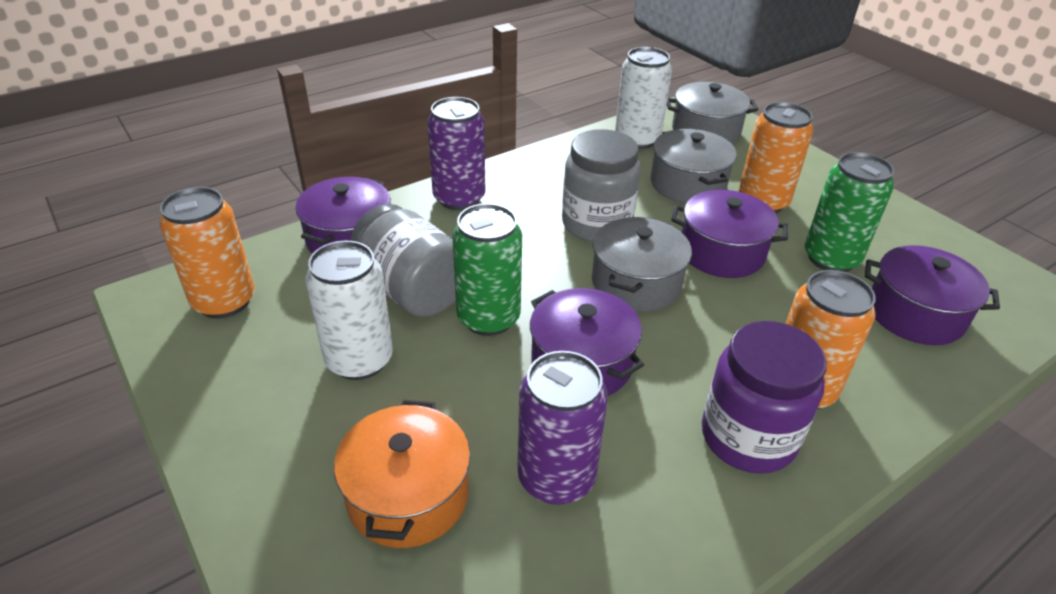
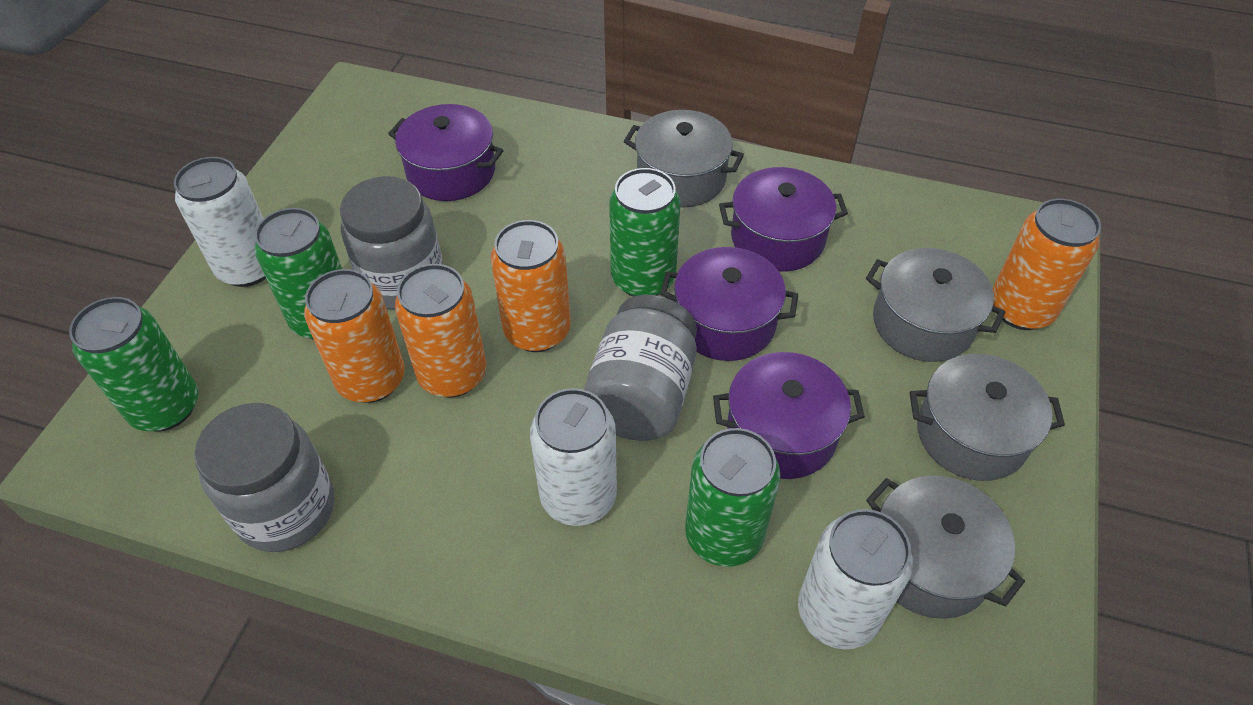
green can: [452,203,522,336] [805,152,894,272] = 2 -> [69,297,198,432] [254,208,342,339] [609,168,680,297] [685,428,781,567] = 4
grey jar: [350,204,456,317] [562,129,641,242] = 2 -> [194,403,335,552] [340,176,443,309] [584,295,697,441] = 3
grey pot: [592,217,692,312] [651,129,737,203] [667,82,759,144] = 3 -> [624,110,744,207] [866,248,1005,362] [866,475,1025,619] [910,354,1065,481] = 4
orange can: [160,187,255,319] [739,102,813,213] [786,270,876,409] = 3 -> [304,269,405,403] [395,264,486,398] [491,220,571,352] [992,199,1101,330] = 4
orange pot: [334,400,470,548] = 1 -> none = 0
purple can: [427,97,485,210] [517,351,608,505] = 2 -> none = 0
purple jar: [702,321,827,474] = 1 -> none = 0
white can: [305,241,393,380] [615,47,672,149] = 2 -> [174,157,266,287] [530,388,617,526] [798,509,913,649] = 3

